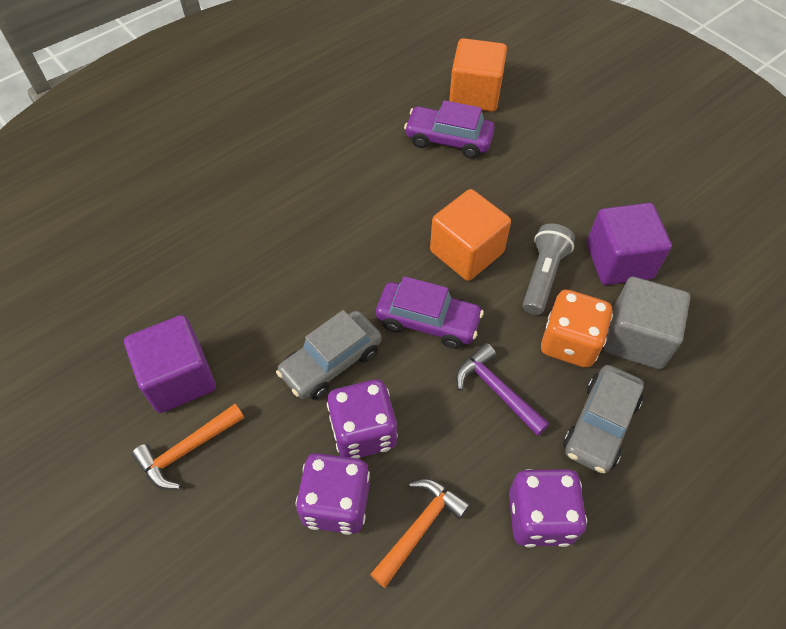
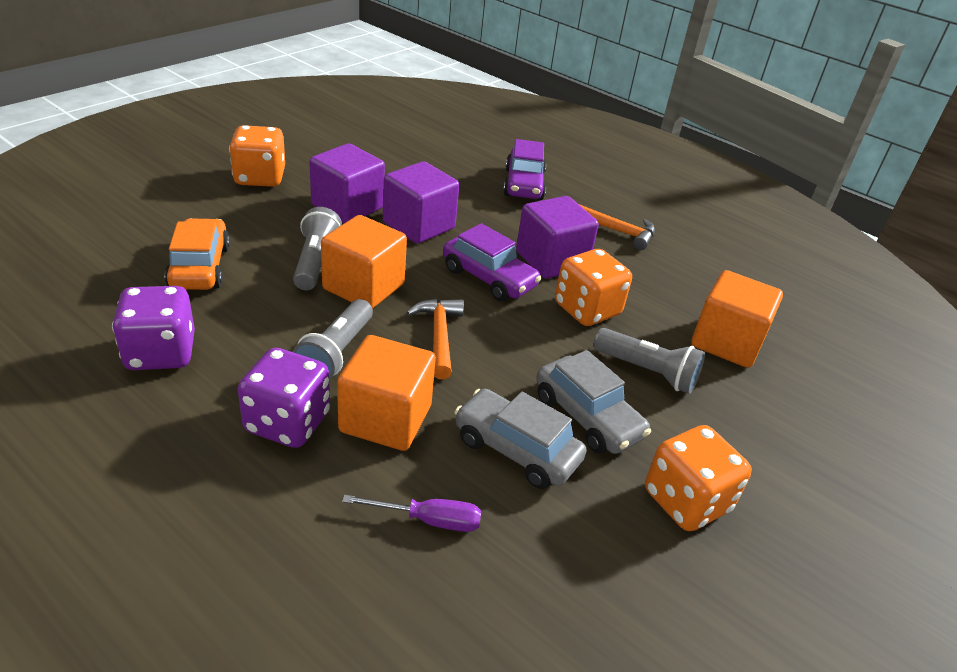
grey cube: [604,277,690,369] = 1 -> none = 0
grey flashlight: [522,223,575,315] = 1 -> [293,207,342,290] [293,299,373,380] [593,328,705,394] = 3
orange car: none = 0 -> [165,218,230,290] = 1
orange cube: [430,189,511,281] [449,38,507,112] = 2 -> [321,215,407,309] [337,335,436,451] [691,270,783,368] = 3
orange dice: [541,290,613,368] = 1 -> [229,125,285,187] [555,249,632,326] [645,425,752,531] = 3
purple cube: [124,315,216,413] [587,203,672,285] = 2 -> [309,143,385,223] [383,161,459,244] [516,196,599,279] = 3
purple dice: [296,453,370,535] [327,380,398,459] [509,469,587,548] = 3 -> [112,286,195,370] [238,348,330,448] = 2
purple hammer: [456,343,549,436] = 1 -> none = 0
purple screwdriver: none = 0 -> [342,495,481,532] = 1

